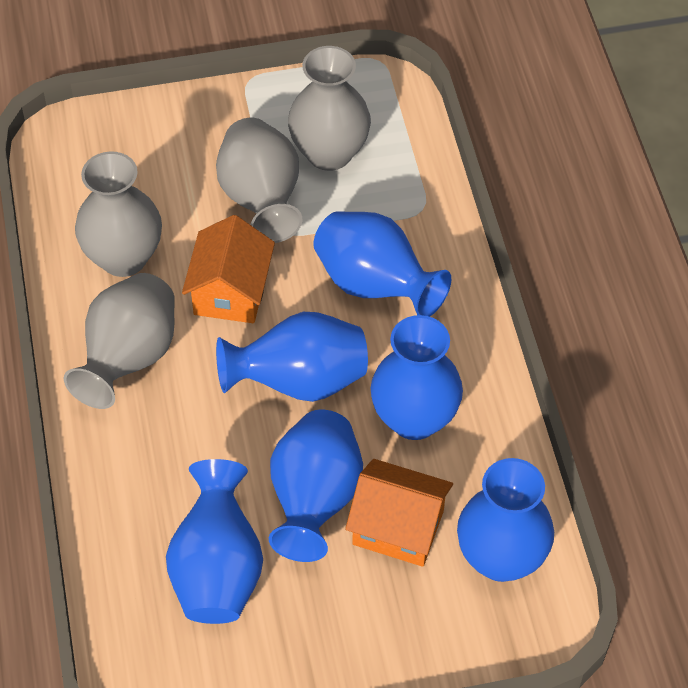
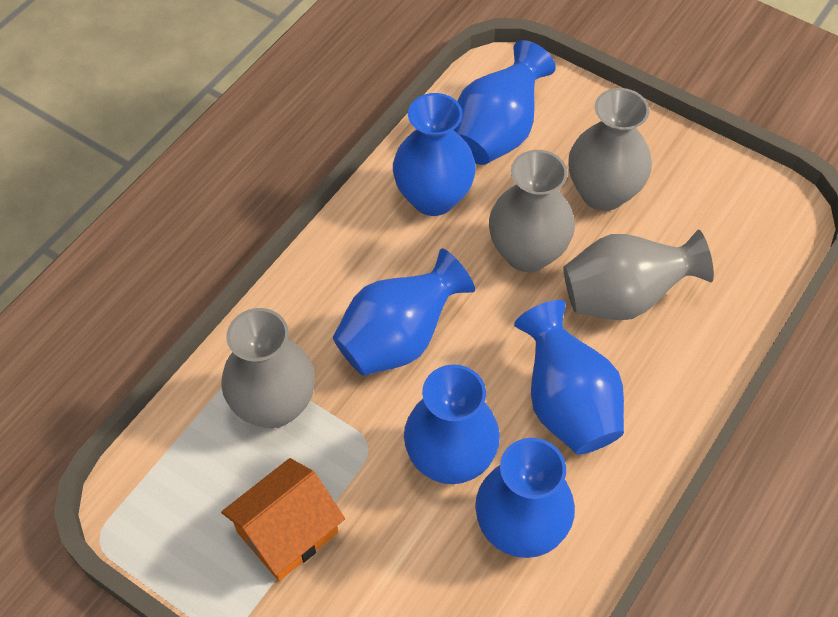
orange house: [182,215,275,323] [345,459,453,567] = 2 -> [221,458,345,581] = 1

